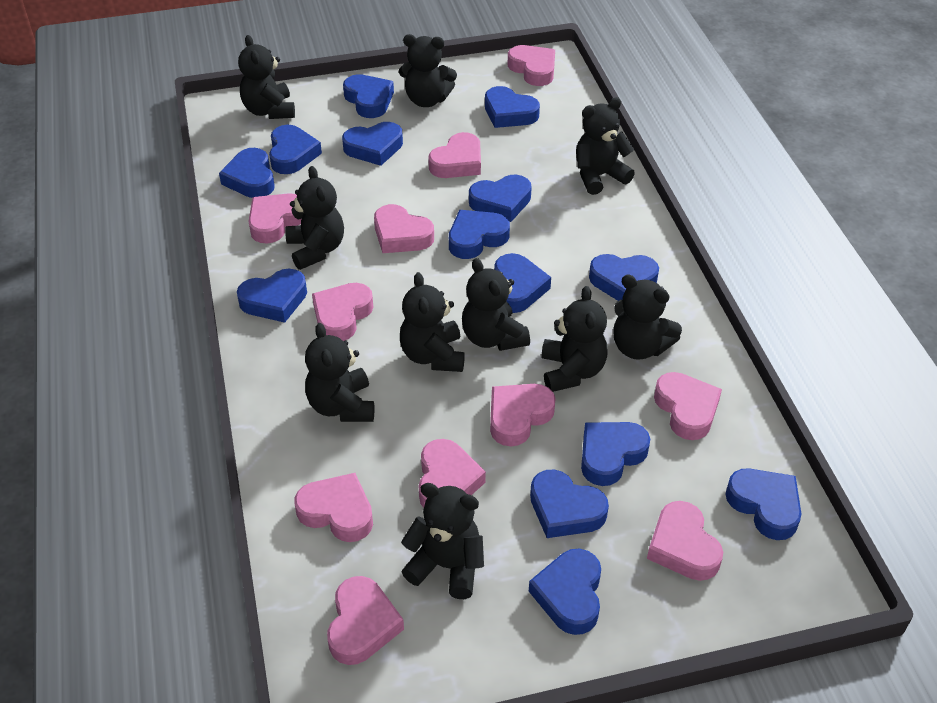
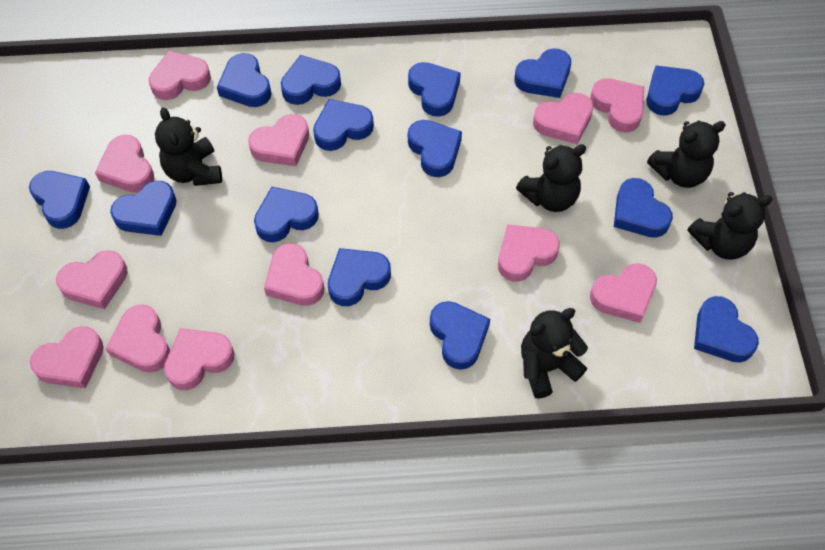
black teddy bear: [238,35,295,119] [285,166,344,270] [305,323,375,422] [399,34,457,107] [400,272,465,372] [401,483,484,599] [462,258,530,351] [541,286,607,392] [576,97,635,195] [613,274,682,360] = 10 -> [155,107,222,186] [516,144,586,212] [521,308,588,399] [647,120,726,188] [688,192,772,260] = 5
pink heart: [248,193,301,243] [294,473,373,542] [312,283,374,341] [327,576,404,665] [374,204,434,253] [419,439,486,508] [428,132,481,178] [490,384,556,446] [508,45,555,86] [647,501,723,581] [654,372,722,440] = 11 -> [30,326,104,388] [56,250,128,309] [95,135,154,193] [106,304,170,373] [149,50,211,100] [164,328,234,390] [248,114,309,166] [264,243,324,306] [498,224,560,282] [533,93,594,144] [590,78,644,132] [590,263,657,323] = 12

